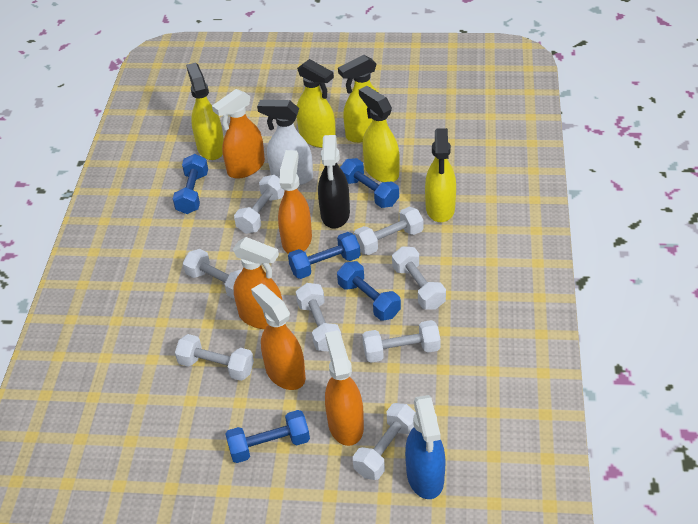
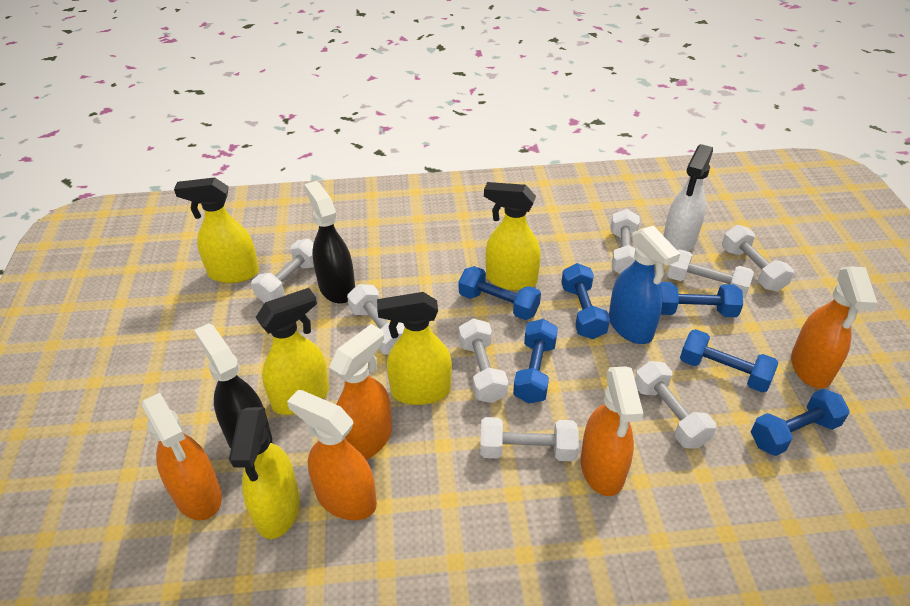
black spray bottle: [318,135,350,229] = 1 -> [194,323,272,448] [304,181,355,304] = 2
blue dumbbell: [173,154,208,214] [225,410,310,463] [288,232,361,279] [337,261,401,321] [340,158,399,208] = 5 -> [459,266,541,320] [513,319,558,404] [561,263,610,339] [658,282,743,317] [680,329,778,392] [751,389,850,456] = 6

